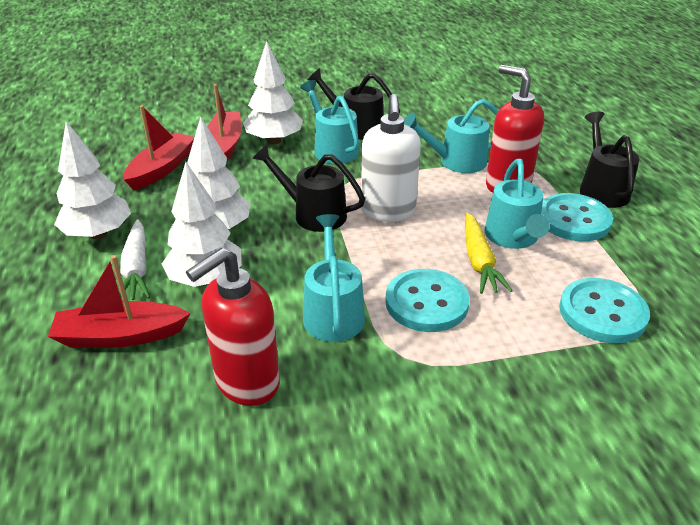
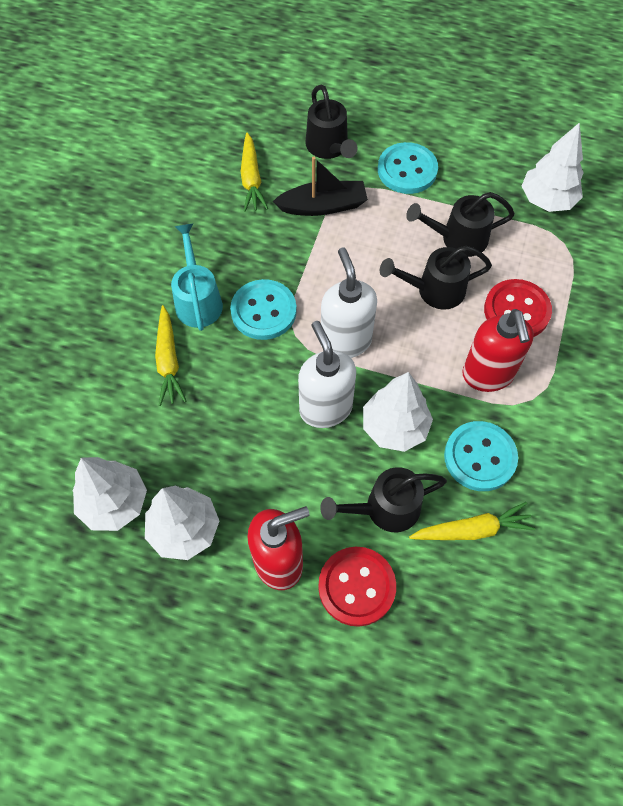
black boat: none = 0 -> [273,157,368,216] = 1
black watering can: [252,145,365,232] [308,68,400,140] [580,112,639,208] = 3 -> [306,85,358,159] [320,467,447,532] [380,246,492,309] [406,192,515,257] = 4
red boat: [48,255,191,348] [123,105,194,190] [207,84,242,161] = 3 -> none = 0
red button: none = 0 -> [318,547,396,627] [484,279,552,337] = 2
turquoise watering can: [300,80,359,164] [303,214,365,342] [404,99,498,173] [484,159,550,249] = 4 -> [171,223,223,331] = 1
white carrot: [119,219,150,300] = 1 -> none = 0
white soap dispenser: [361,94,421,222] = 1 -> [298,321,356,428] [321,248,377,358] = 2
yellow carrot: [465,213,513,294] = 1 -> [155,305,186,406] [241,132,268,212] [409,502,535,540] = 3

